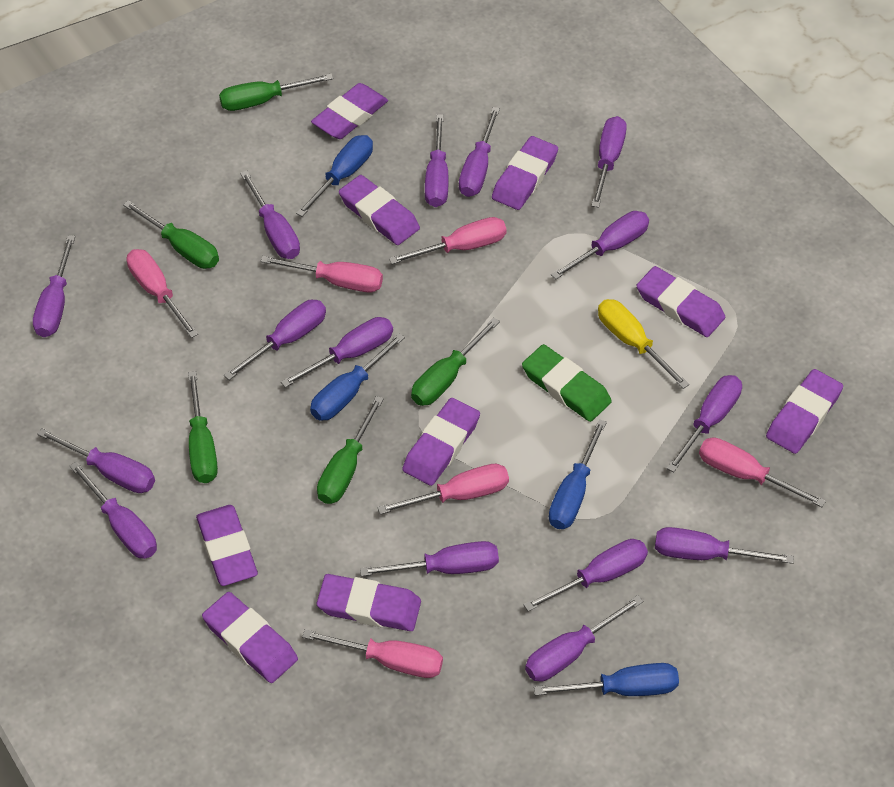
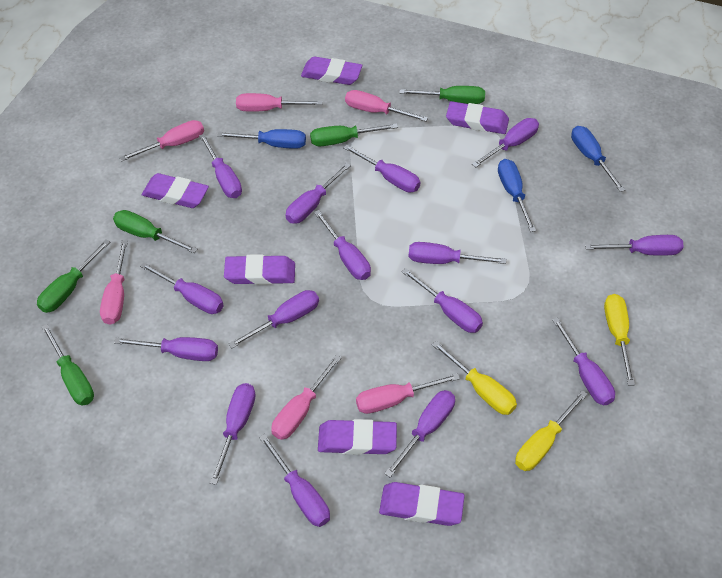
blue screwdriver: [296,135,373,217] [310,333,405,421] [534,663,679,696] [549,419,607,529] = 4 -> [217,129,306,149] [498,159,536,232] [571,126,625,192] = 3
green eraser: [522,344,612,422] = 1 -> none = 0
purple eraser: [196,505,258,586] [202,592,298,683] [311,83,388,139] [317,574,421,631] [339,175,420,245] [402,398,480,486] [492,136,558,210] [636,266,725,337] [766,369,843,454] = 9 -> [142,173,209,208] [224,254,295,285] [301,56,362,85] [318,419,397,455] [379,482,465,526] [446,101,509,134] = 6
yellow screwdriver: [598,299,689,389] = 1 -> [432,341,517,415] [515,390,588,471] [604,294,635,386] = 3

